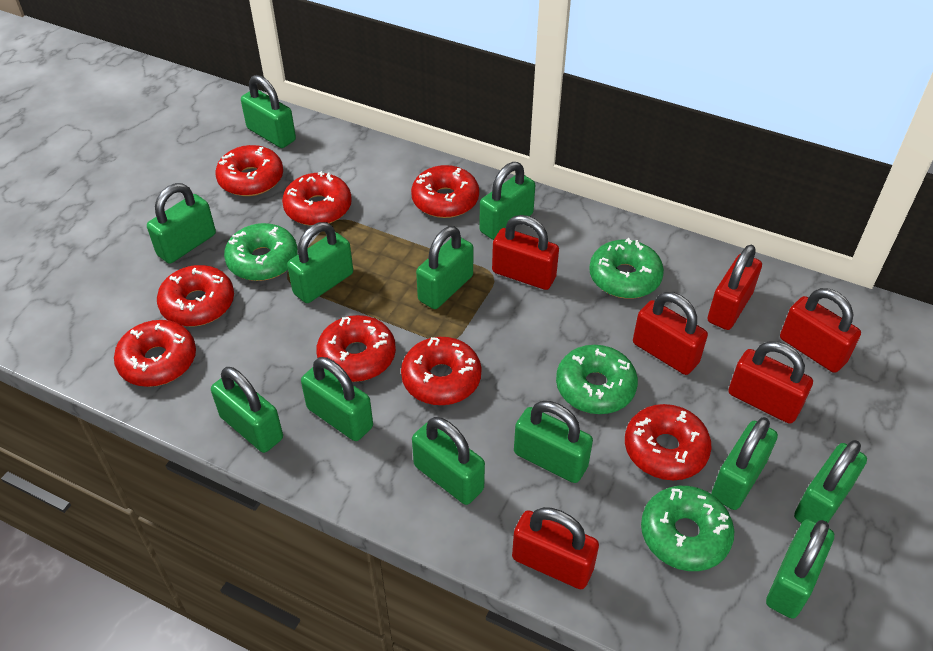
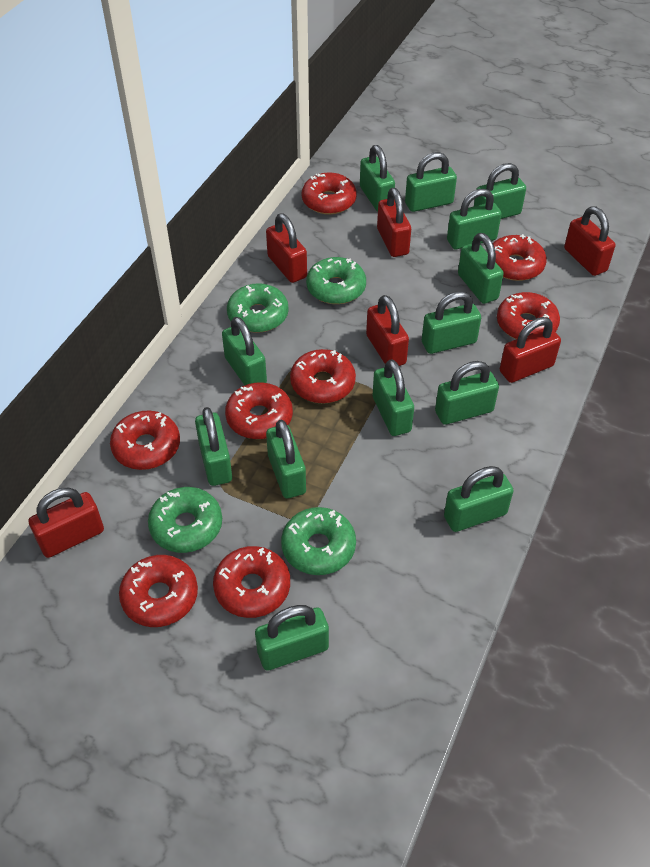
green padlock: [147,183,216,264] [211,367,283,453] [241,75,296,148] [287,222,353,303] [301,357,373,441] [412,417,485,505] [416,226,473,309] [479,162,535,240] [514,401,593,483] [711,417,778,510] [766,519,834,619] [794,440,867,523] = 12 -> [195,407,232,486] [222,317,267,385] [255,605,329,671] [266,419,306,498] [360,145,395,212] [373,359,414,436] [405,152,457,212] [422,291,481,354] [435,361,499,425] [444,466,514,532] [447,189,502,250] [458,233,504,304] [474,163,526,219] = 13

